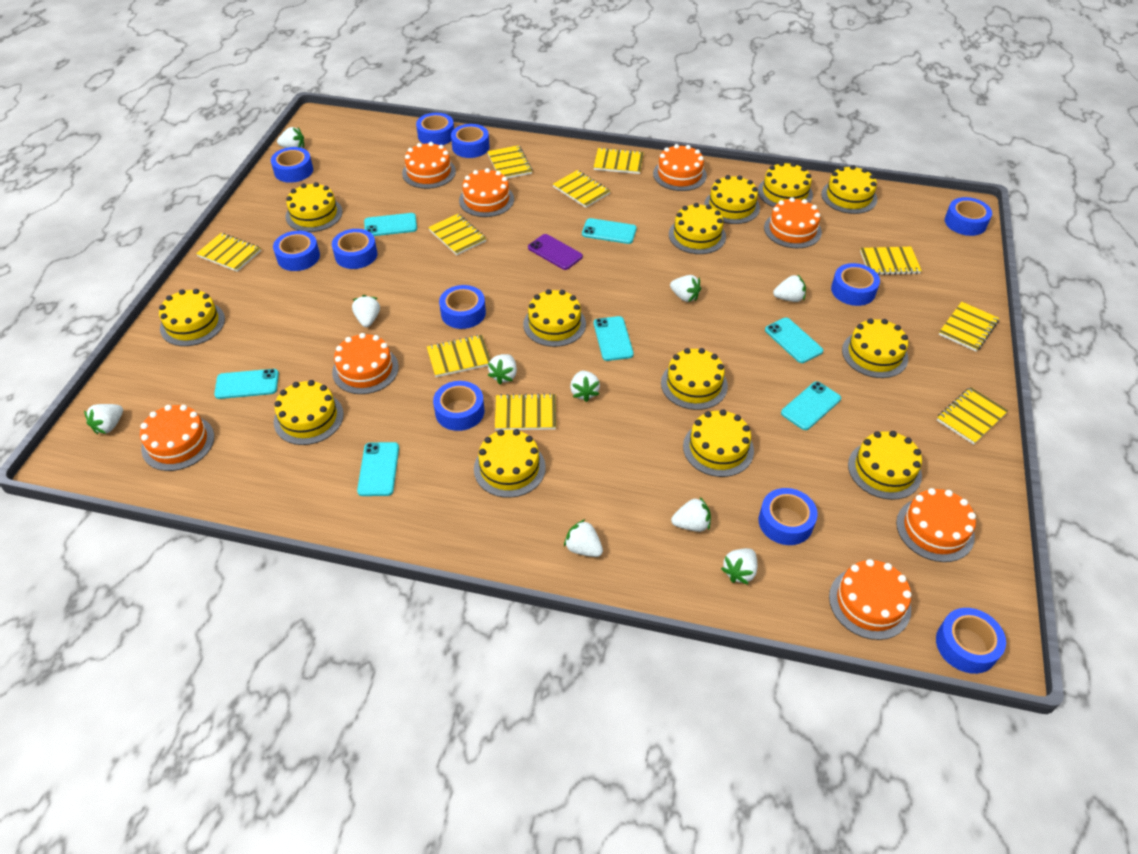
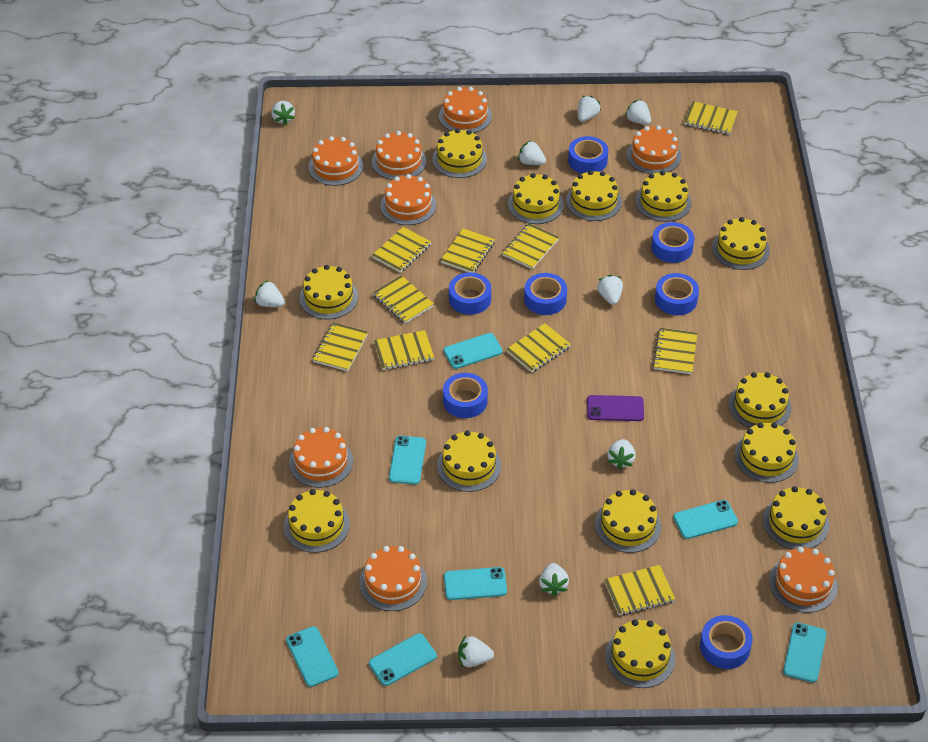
blue tape: [271,147,313,183] [273,231,320,271] [332,229,377,269] [416,113,454,145] [433,381,485,431] [439,285,486,329] [451,124,490,158] [759,488,818,545] [831,263,880,306] [936,608,1006,674] [945,197,992,236] = 11 -> [443,373,488,418] [449,272,491,315] [524,273,567,315] [568,136,608,174] [652,222,694,263] [655,273,699,315] [700,615,753,669] = 7
white strawberry: [84,404,123,434] [277,127,304,148] [352,295,380,327] [488,354,517,384] [564,519,603,557] [570,371,600,402] [670,275,701,302] [671,497,711,532] [721,548,757,584] [773,274,806,302] = 10 -> [254,280,285,307] [272,101,295,125] [458,635,494,667] [518,140,546,165] [539,563,569,596] [578,96,601,122] [597,275,623,305] [607,439,636,470] [625,99,651,125] = 9

